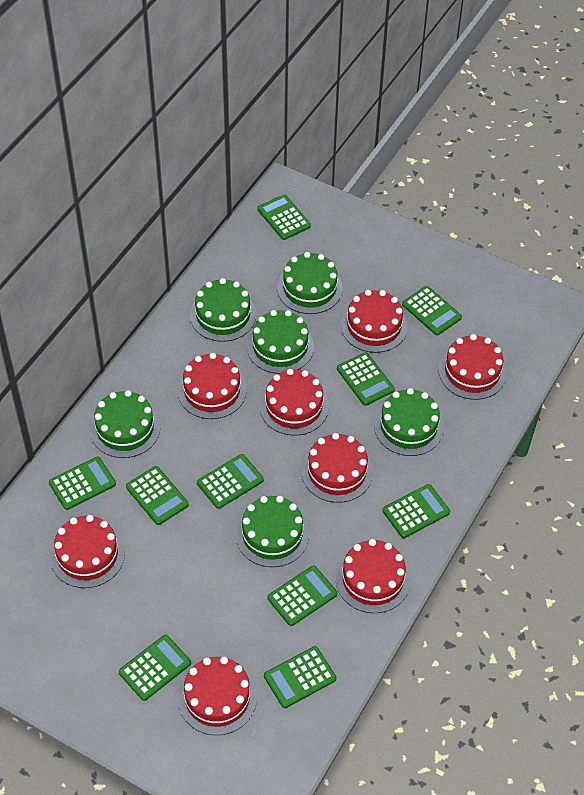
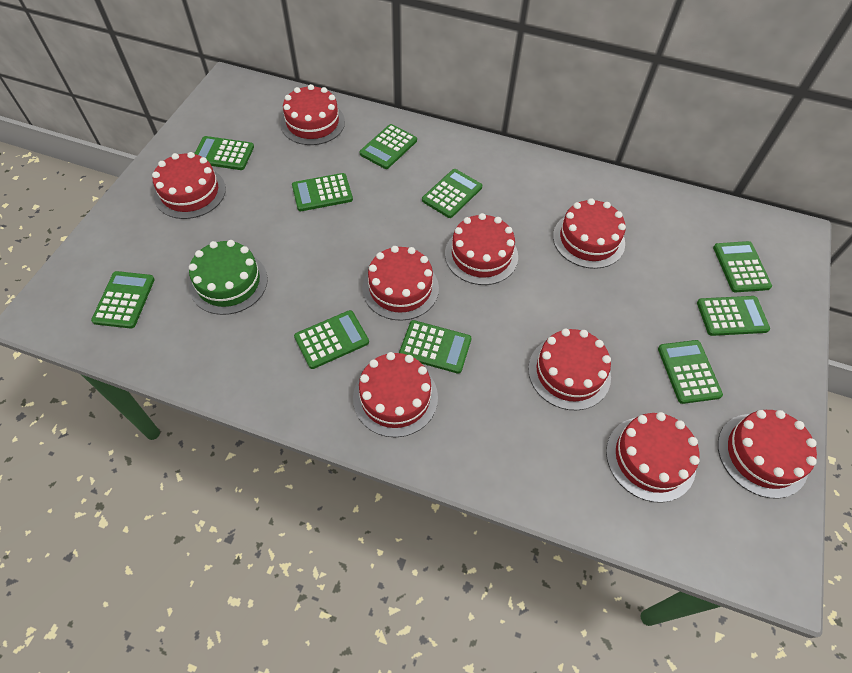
green cake: [90,390,160,458] [190,278,256,342] [236,496,309,567] [247,310,314,374] [277,252,342,314] [374,388,444,456] = 6 -> [189,240,268,315] = 1
red cake: [50,515,125,588] [178,353,247,419] [178,657,257,735] [260,369,329,435] [302,433,373,503] [336,539,411,613] [341,290,407,353] [439,334,507,400] = 8 -> [152,152,226,219] [281,84,345,145] [353,352,438,437] [362,246,439,321] [445,213,518,285] [528,329,611,410] [553,198,626,269] [606,412,700,503] [718,410,817,499] = 9

